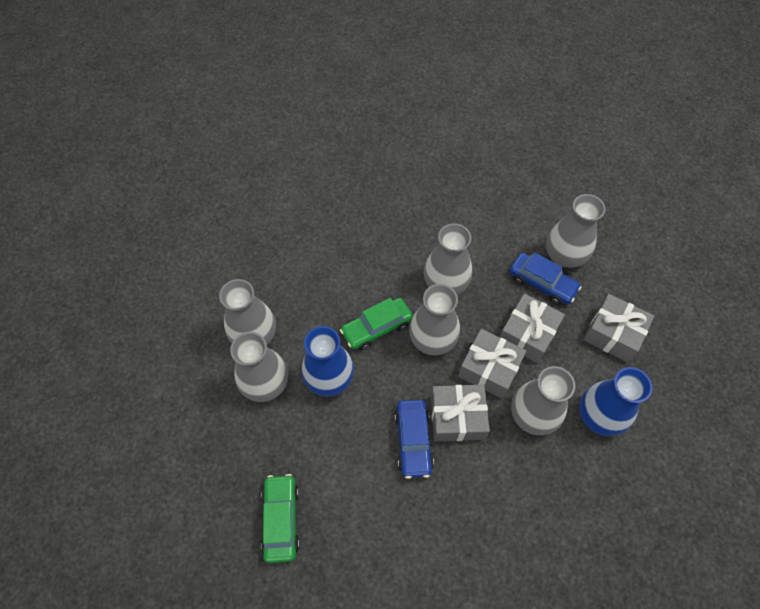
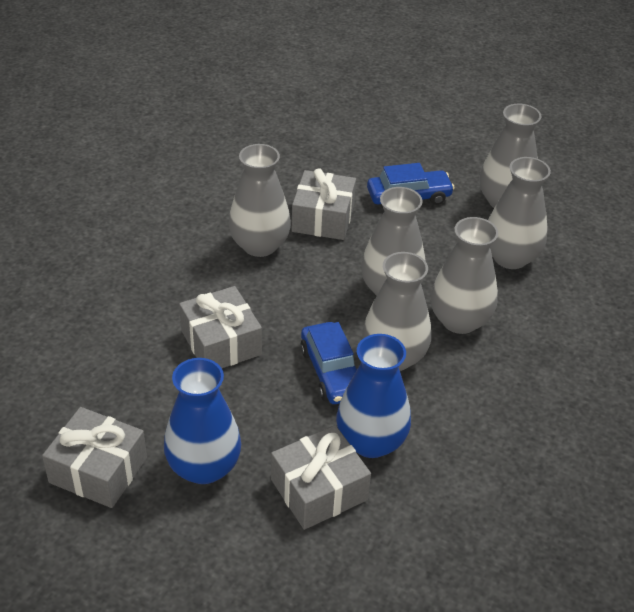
green car: [261,474,300,563] [340,298,413,350] = 2 -> none = 0

